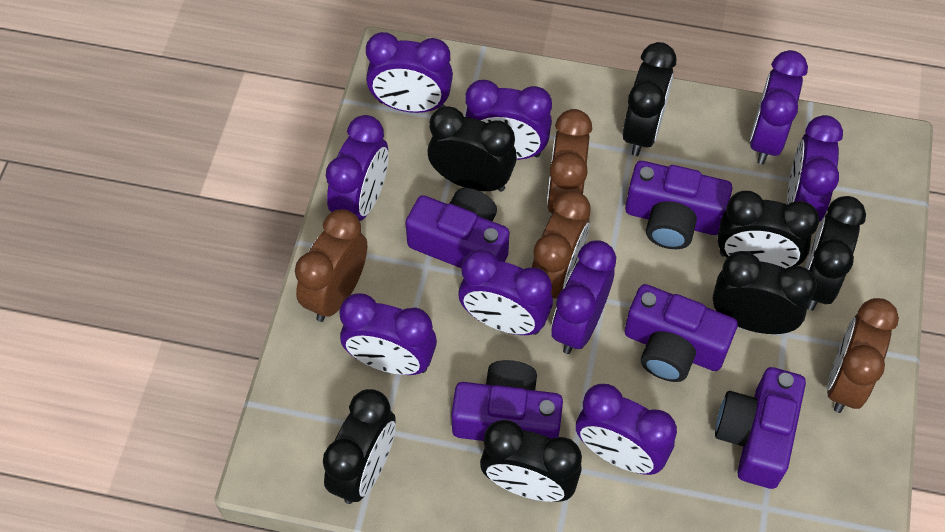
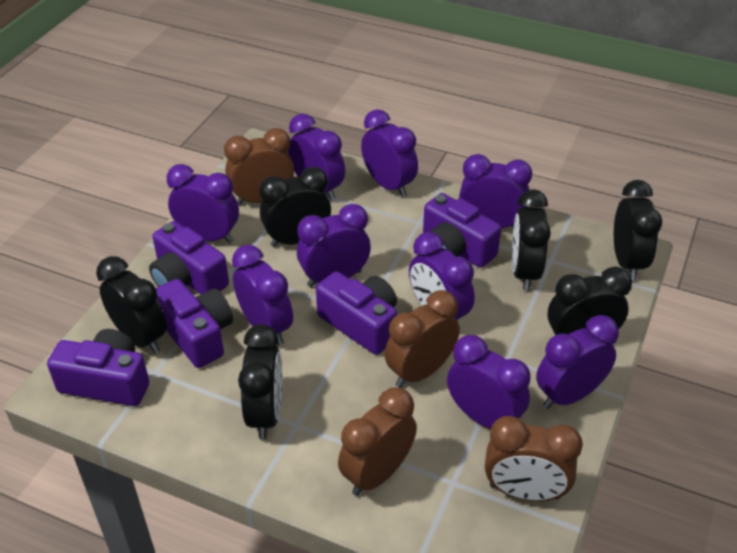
black clock: [323,389,396,504] [428,106,517,192] [480,420,582,502] [623,42,676,156] [712,251,817,334] [717,191,819,269] [804,196,866,311] = 7 -> [96,256,167,354] [238,324,282,439] [259,167,331,247] [512,189,551,291] [548,266,632,335] [614,180,662,280] = 6

